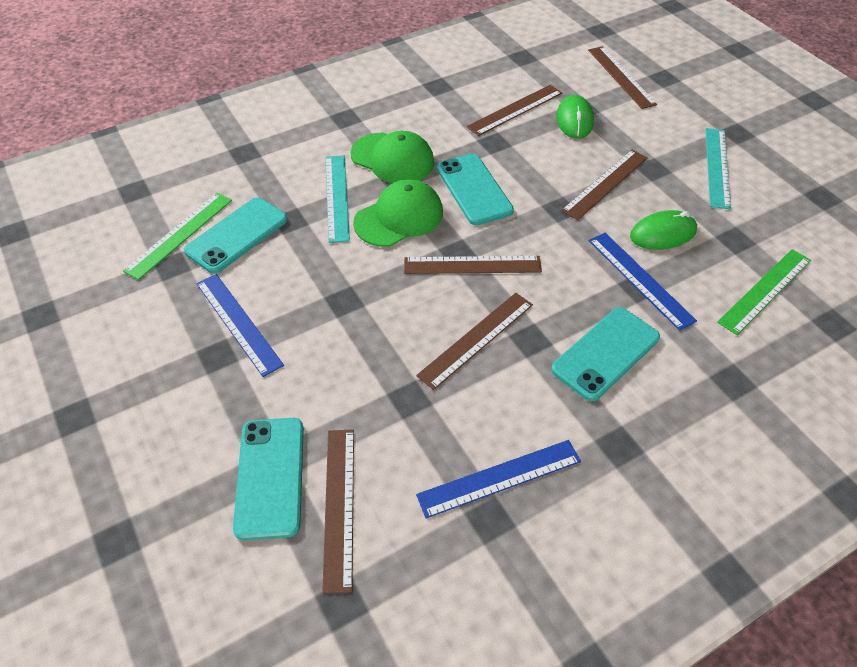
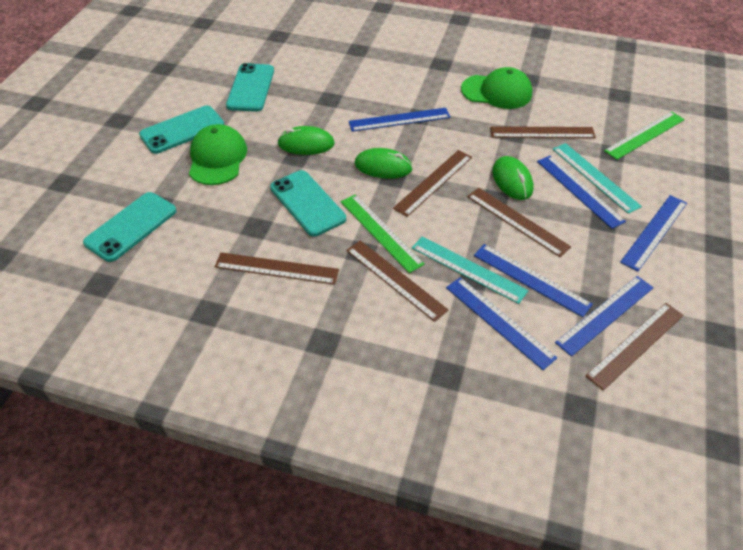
blue ruler: [196,274,284,377] [416,440,581,518] [589,233,697,331] = 3 -> [349,108,450,132] [446,277,557,370] [474,244,593,317] [537,155,626,229] [555,276,654,357] [620,195,687,271] = 6
green mouse: [556,95,594,139] [630,210,697,250] = 2 -> [277,126,335,155] [355,148,413,179] [492,156,533,200] = 3

